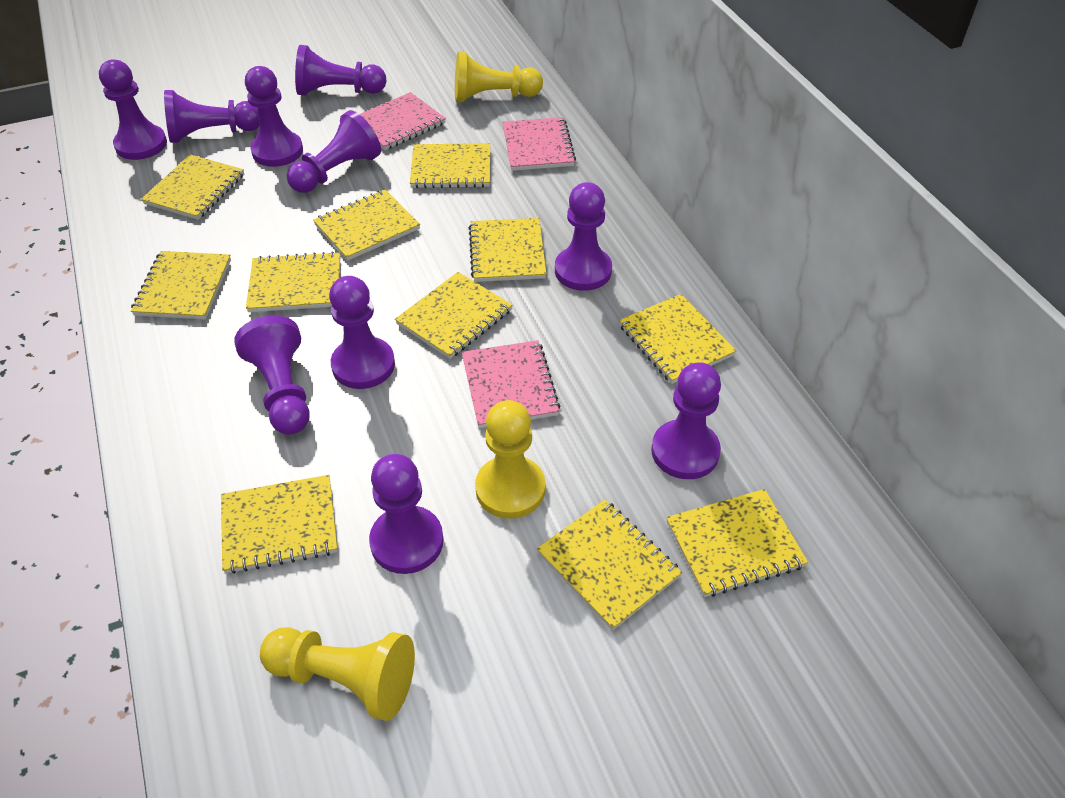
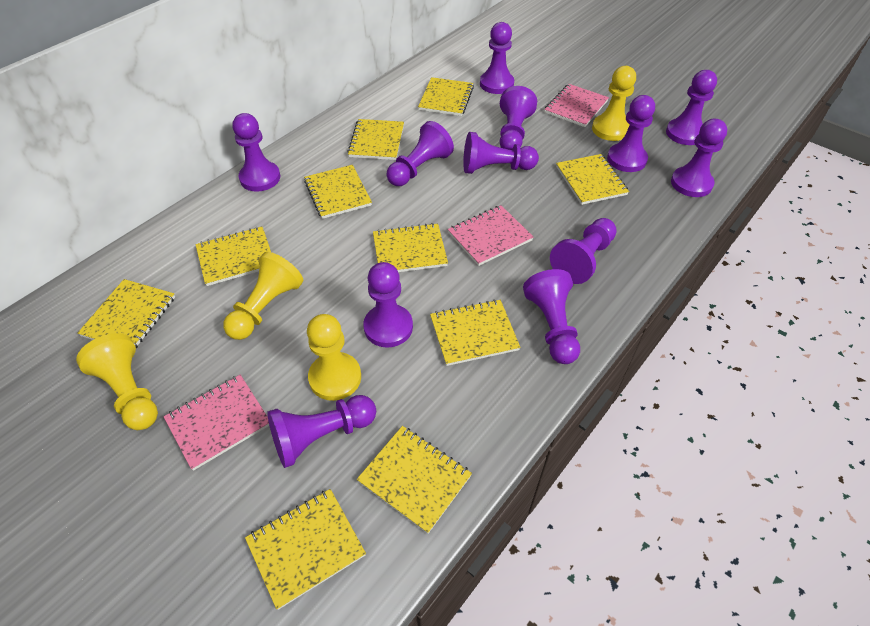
purple pawn: [99,60,167,160] [164,90,259,143] [234,315,310,435] [245,66,303,167] [287,110,381,193] [295,45,387,96] [329,276,395,389] [369,454,444,574] [555,182,612,291] [651,362,721,479] = 10 -> [232,113,280,192] [267,395,376,468] [363,262,413,347] [386,121,454,186] [463,132,539,174] [480,22,514,94] [500,86,537,150] [523,269,580,364] [550,218,617,284] [607,95,655,172] [666,70,717,145] [671,119,727,197] = 12
yellow notebook: [131,251,231,319] [141,155,244,220] [221,475,338,574] [246,251,340,312] [313,190,420,261] [395,272,512,359] [410,143,490,188] [469,218,546,282] [537,500,682,631] [619,294,736,384] [666,489,808,597] = 11 -> [78,279,175,348] [196,226,271,286] [245,489,366,610] [304,165,372,219] [347,119,404,160] [357,426,472,534] [373,223,448,272] [418,77,474,116] [430,299,520,366] [556,154,629,205] = 10
yellow pawn: [260,627,415,721] [455,51,543,102] [475,400,545,519] = 3 -> [76,333,158,430] [223,252,303,340] [307,314,361,401] [592,66,636,141] = 4

